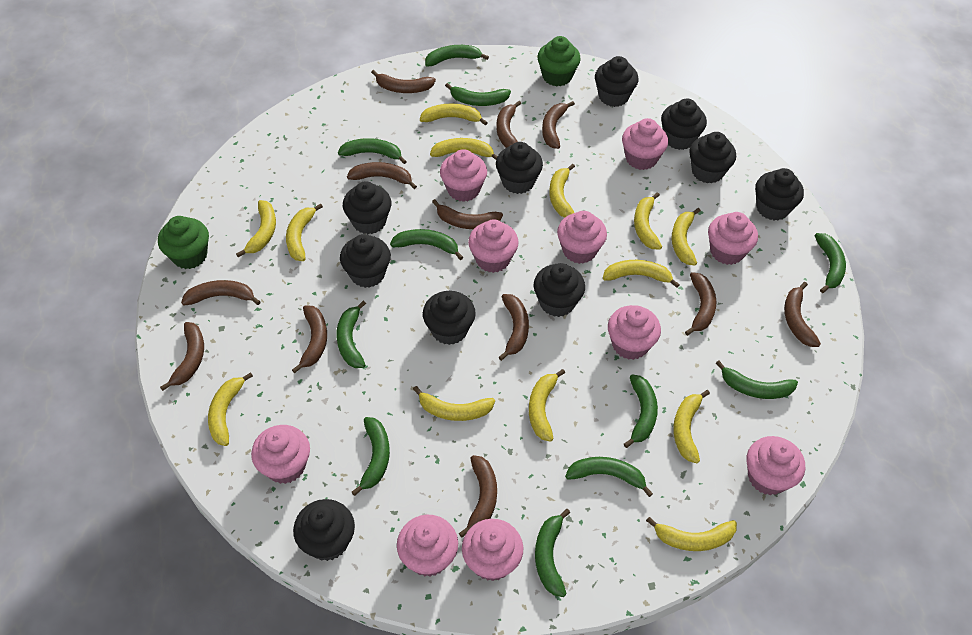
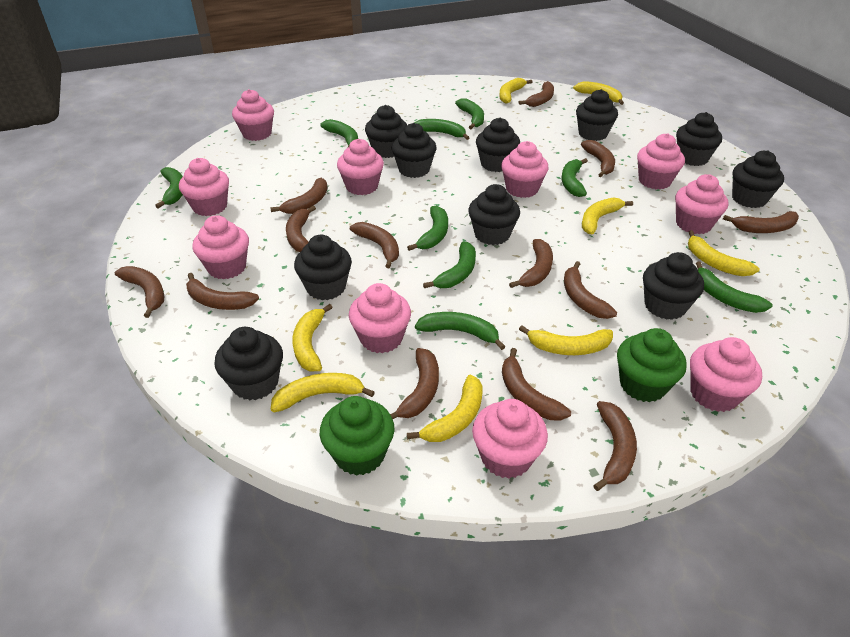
brown banana: [160,322,204,391] [181,280,261,305] [292,305,327,373] [347,162,417,189] [371,70,436,93] [432,199,503,229] [459,455,497,538] [497,101,521,148] [499,294,529,361] [542,101,575,149] [685,272,716,336] [784,282,821,347] = 12 -> [115,266,164,318] [186,273,259,310] [270,178,327,214] [286,206,316,252] [350,222,399,268] [390,348,439,419] [502,348,571,420] [509,239,553,288] [519,81,554,107] [564,261,617,319] [581,140,615,177] [593,401,637,491] [723,211,799,233] = 13
green banana: [336,301,366,368] [338,138,407,164] [352,417,390,496] [390,229,463,260] [425,45,489,66] [445,83,511,106] [535,509,570,597] [565,457,653,497] [624,374,658,448] [716,361,798,399] [815,233,846,293] = 11 -> [155,167,183,209] [320,119,358,147] [407,205,448,251] [414,119,470,140] [415,312,506,350] [423,242,476,288] [455,98,484,129] [561,158,588,197] [696,261,772,313] = 9
yellow banana: [208,372,253,446] [236,200,276,257] [286,203,323,261] [413,386,495,421] [420,104,488,125] [430,138,498,160] [529,369,565,442] [549,164,575,218] [603,260,680,288] [634,192,662,250] [646,517,737,551] [671,208,701,266] [673,390,710,463] = 13 -> [271,373,375,412] [292,304,333,371] [407,374,483,442] [499,78,533,103] [519,325,613,355] [573,81,624,105] [582,197,633,234] [688,230,760,276] = 8

